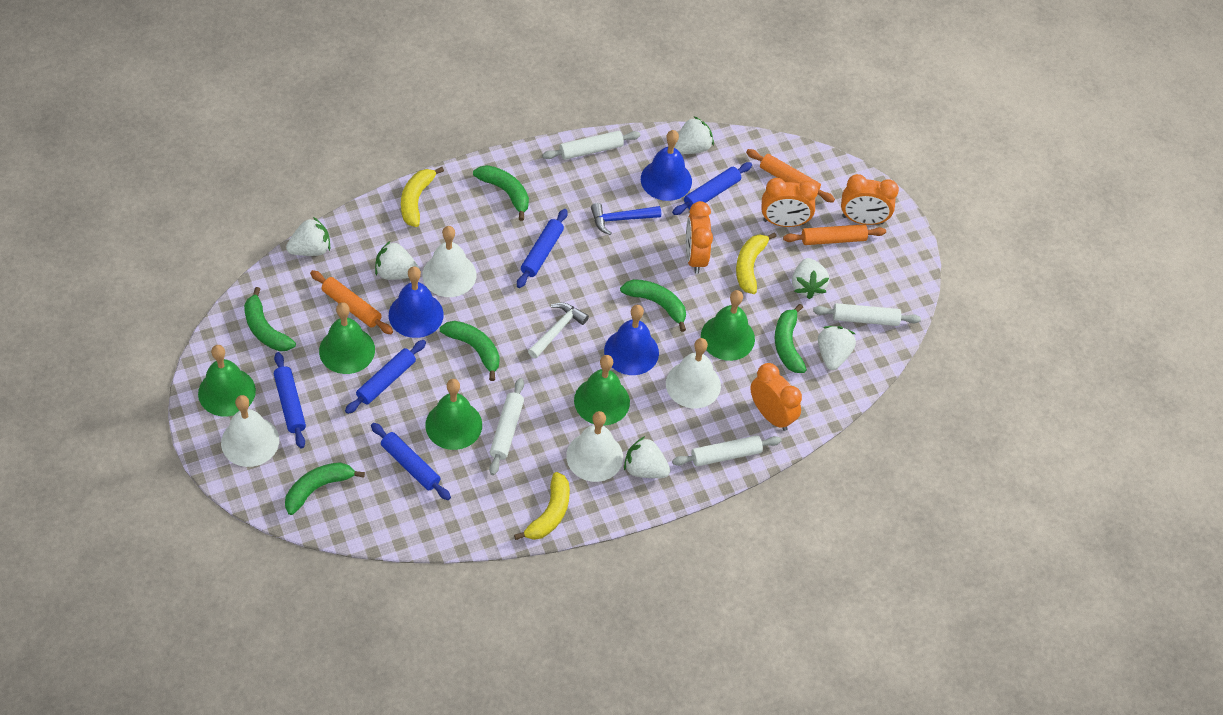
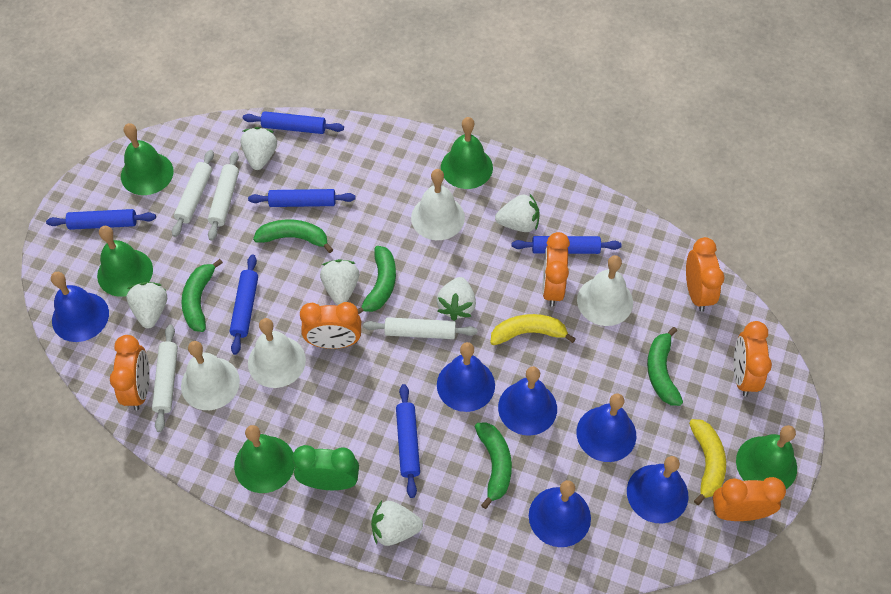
blue bell: [389,266,444,338] [604,305,659,375] [641,130,692,201] = 3 -> [51,272,109,342] [437,342,495,412] [498,366,557,436] [529,480,591,547] [577,393,636,462] [627,456,689,524] = 6
blue hammer: [591,203,661,235] = 1 -> none = 0
blue rolling pin: [274,352,306,448] [345,340,426,414] [371,423,451,500] [517,209,568,288] [672,162,752,215] = 5 -> [46,209,156,230] [230,255,258,355] [243,111,344,134] [248,189,356,207] [396,384,420,498] [512,236,622,254] = 6
green banana: [244,287,296,351] [285,462,365,515] [440,321,500,381] [473,165,529,221] [620,279,686,332] [775,304,807,373] = 6 -> [181,259,223,332] [253,220,333,253] [358,246,396,314] [475,422,512,509] [647,327,683,406] = 5
green clock: none = 0 -> [293,445,359,490] = 1
orange clock: [686,201,713,274] [750,363,802,431] [762,178,818,227] [841,174,899,225] = 4 -> [110,335,150,410] [300,302,361,349] [542,232,570,307] [686,237,724,312] [713,477,786,521] [734,321,772,397] = 6
orange rolling pin: [310,270,393,334] [746,149,835,202] [783,224,886,245] = 3 -> none = 0
white hammer: [528,302,589,358] = 1 -> none = 0
yellow banana: [401,167,444,227] [514,472,570,540] [736,232,777,294] = 3 -> [490,314,576,345] [689,419,726,505] = 2

